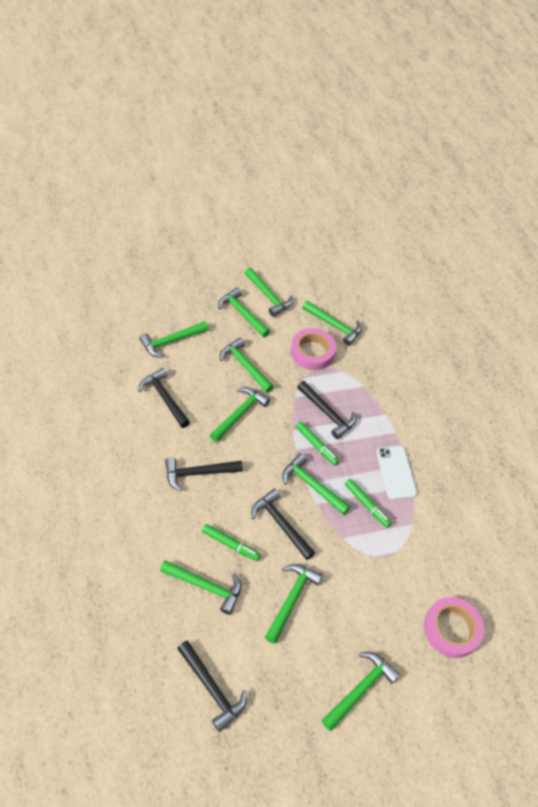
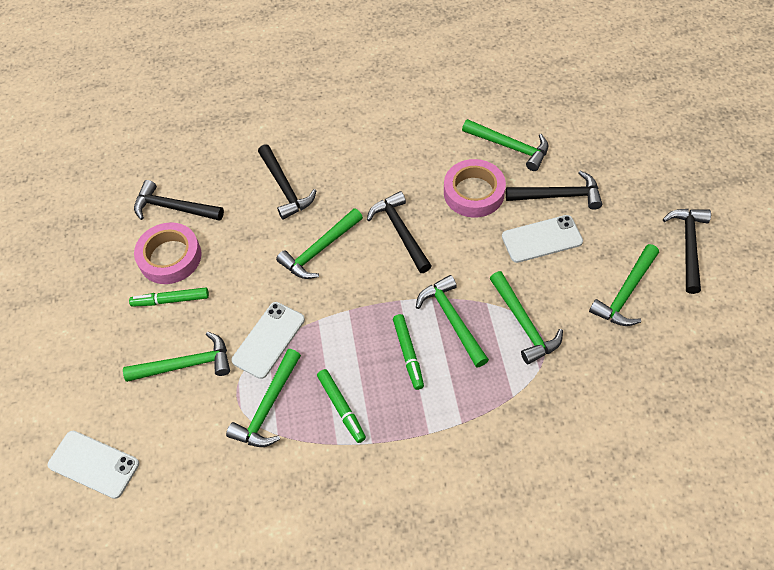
green hammer: [140,321,208,358] [160,560,241,615] [210,387,270,442] [218,287,270,337] [220,337,274,393] [244,267,293,317] [265,564,323,644] [282,453,350,515] [302,301,362,346] [322,652,400,731] = 10 -> [123,332,230,382] [226,349,301,447] [276,208,363,279] [416,275,489,368] [462,119,548,171] [490,271,563,364] [589,244,659,326] = 7
white phone: [376,446,417,500] = 1 -> [48,431,139,499] [231,302,305,379] [502,215,583,263] = 3

